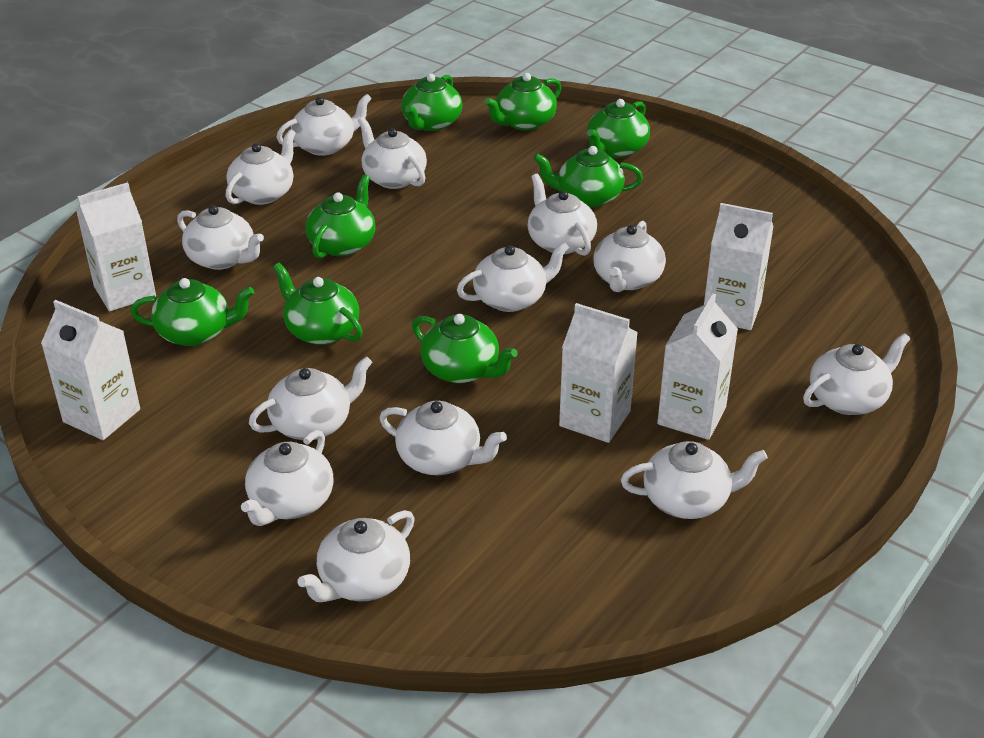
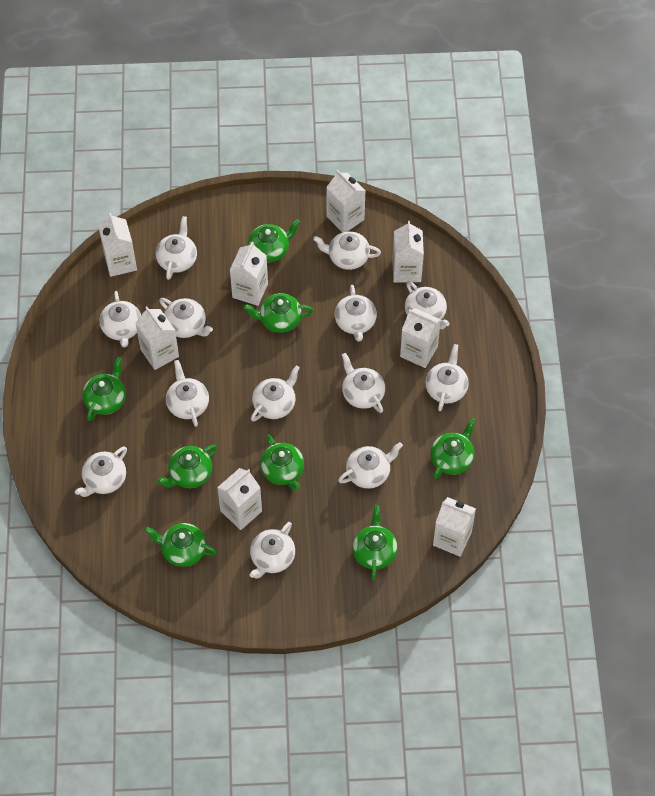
white carton: [41,300,140,440] [76,182,156,311] [559,303,638,443] [657,294,738,440] [704,203,773,330] = 5 -> [98,213,137,277] [135,306,179,370] [217,468,262,530] [230,242,268,306] [326,170,365,232] [392,221,424,283] [400,308,441,368] [433,497,476,557] = 8

